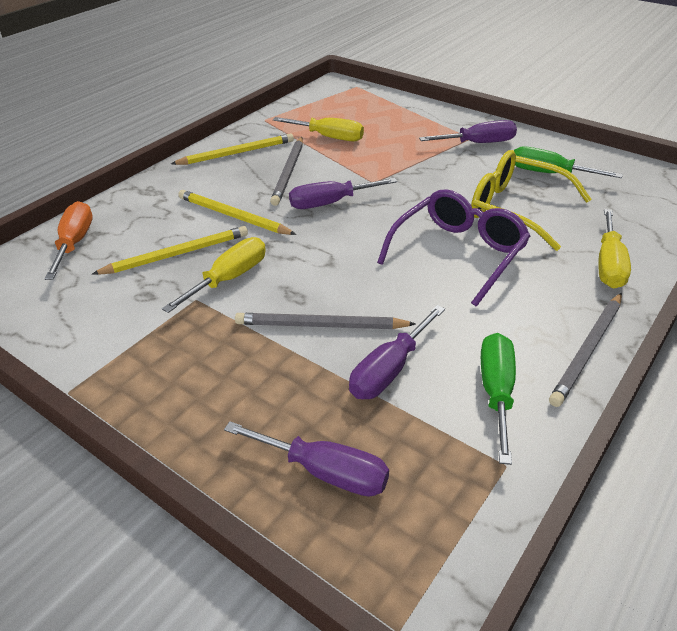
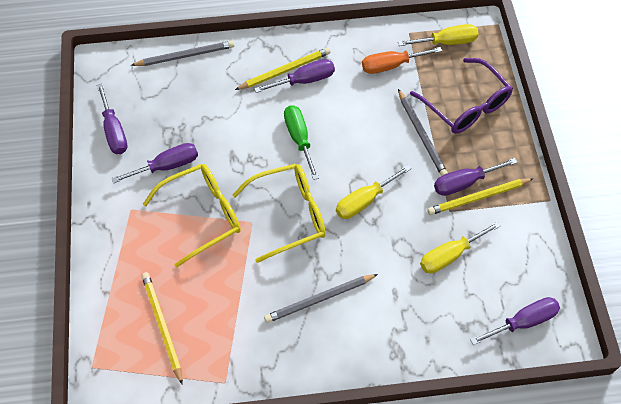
green screwdriver: [481,333,516,465] [514,146,623,178] = 2 -> [284,105,319,180] = 1
purple screwdriver: [224,421,389,497] [289,178,397,209] [349,305,445,399] [419,120,517,143] = 4 -> [97,83,128,154] [111,143,198,183] [254,59,335,93] [434,158,518,196] [470,297,560,345] = 5
yellow glasses: [471,150,592,251] = 1 -> [143,164,241,267] [232,164,326,263] = 2

